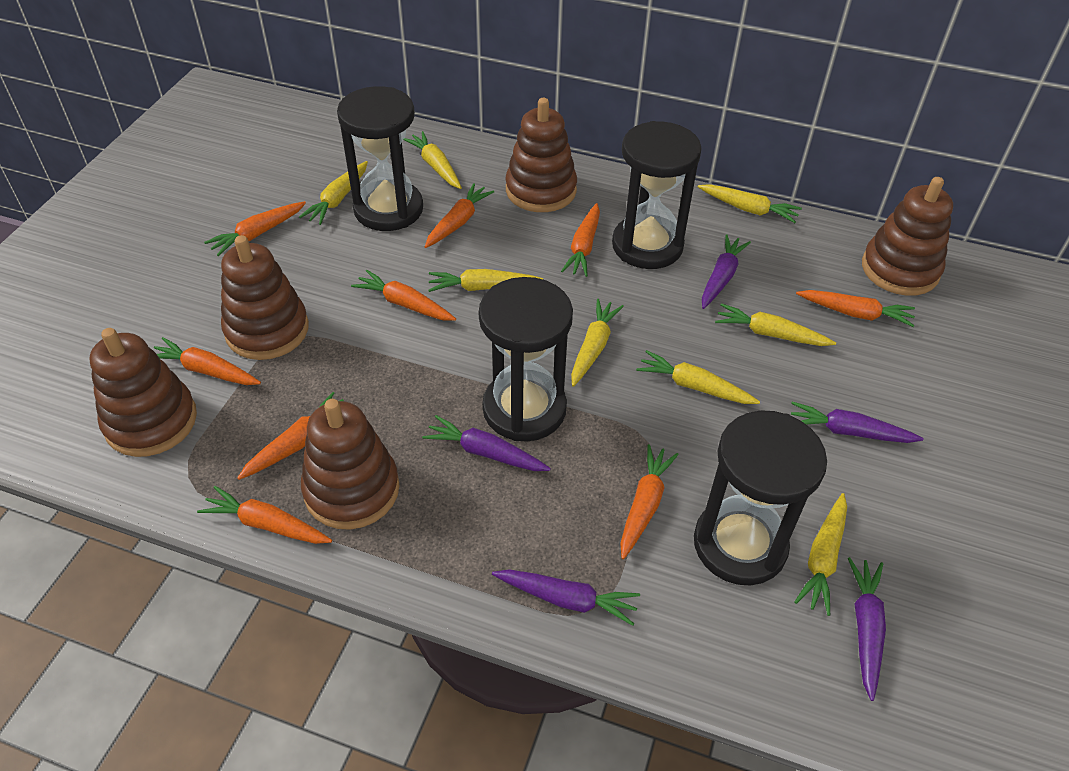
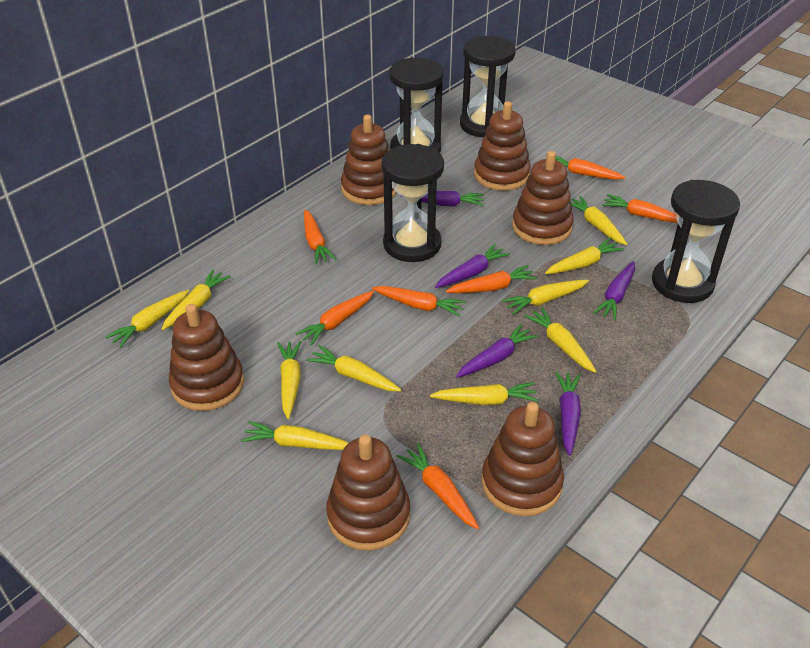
brown stacking toy: [89,328,197,457] [221,235,309,360] [301,399,400,530] [505,98,577,212] [862,177,953,296] = 5 -> [169,304,244,411] [326,434,410,551] [341,115,397,205] [474,101,531,191] [482,402,564,516] [512,151,574,245] = 6
orange carrot: [154,337,261,385] [197,486,332,544] [204,201,306,256] [237,392,344,480] [351,270,456,321] [425,183,494,248] [561,203,600,277] [620,444,679,559] [796,290,915,327] = 9 -> [295,291,374,346] [304,210,336,264] [372,286,466,316] [397,443,479,529] [446,265,537,293] [555,156,626,180] [602,194,678,223] = 7
yellow carrot: [299,161,368,225] [404,131,462,189] [428,269,543,292] [571,299,624,387] [636,350,760,404] [698,184,802,223] [715,303,836,346] [795,493,847,616] = 8 -> [105,290,189,348] [162,269,231,330] [241,421,349,450] [277,341,302,419] [306,345,401,391] [430,382,538,405] [502,280,589,315] [524,307,597,373] [545,238,624,274] [571,196,627,245] = 10

